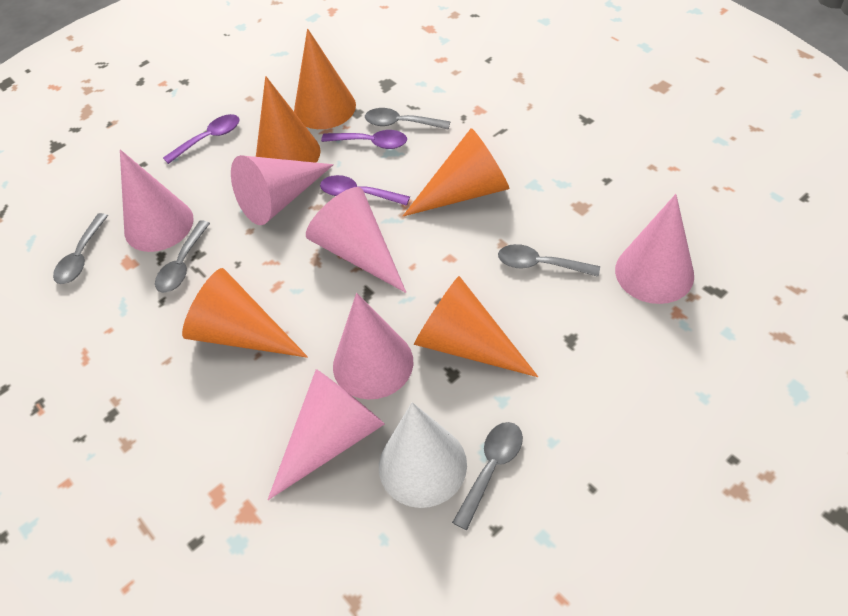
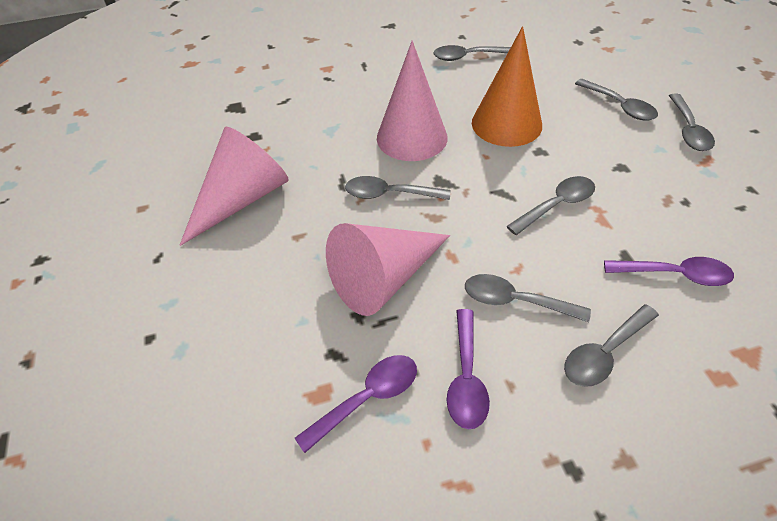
grey spoon: [53,213,108,284] [155,221,210,293] [365,108,450,130] [452,422,523,530] [498,244,600,277] = 5 -> [345,176,450,200] [434,45,511,61] [465,274,591,322] [506,176,595,235] [564,304,659,387] [575,79,658,121] [669,94,715,151] = 7
orange cone: [182,268,308,358] [256,76,321,163] [294,29,356,129] [403,128,509,216] [414,276,538,377] = 5 -> [472,26,542,147] = 1
pink cone: [120,149,194,252] [231,155,334,225] [268,369,385,500] [306,187,406,293] [333,293,413,400] [615,194,694,304] = 6 -> [179,127,289,246] [326,223,450,316] [377,41,448,161] = 3
white cone: [379,402,467,508] = 1 -> none = 0

